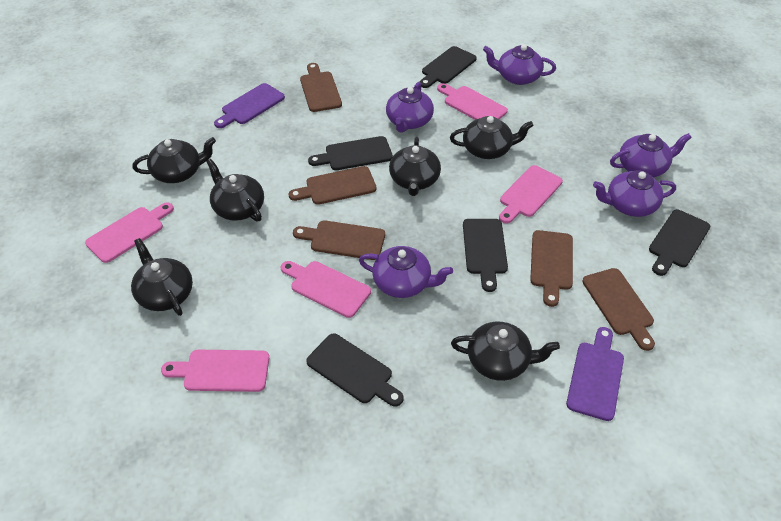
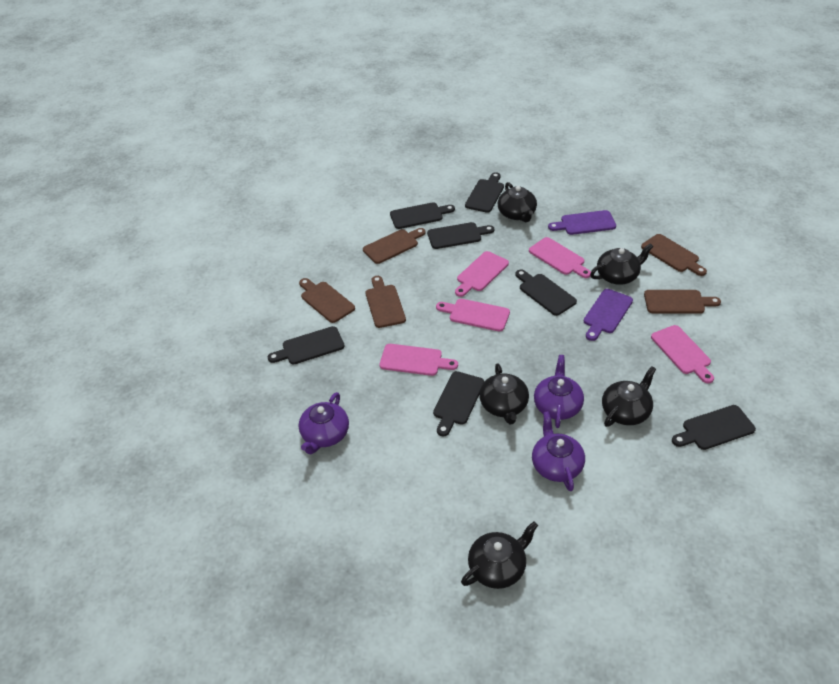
black cutting board: [306,334,404,407] [308,136,393,170] [419,46,477,88] [463,219,508,292] [649,210,710,276] = 5 -> [268,326,345,365] [390,202,455,229] [427,222,494,249] [433,371,484,436] [465,172,504,213] [515,270,577,316] [672,405,756,450] = 7
black teapot: [131,238,193,316] [132,137,216,183] [206,159,264,222] [389,137,441,196] [450,116,534,159] [451,322,560,381] = 6 -> [461,522,538,589] [479,363,529,425] [498,182,537,222] [590,243,653,285] [602,366,656,427] = 5
purple teapot: [359,246,453,298] [386,82,434,133] [483,44,556,85] [593,170,676,217] [610,133,692,177] = 5 -> [299,392,349,455] [532,411,585,491] [534,355,584,428] = 3

